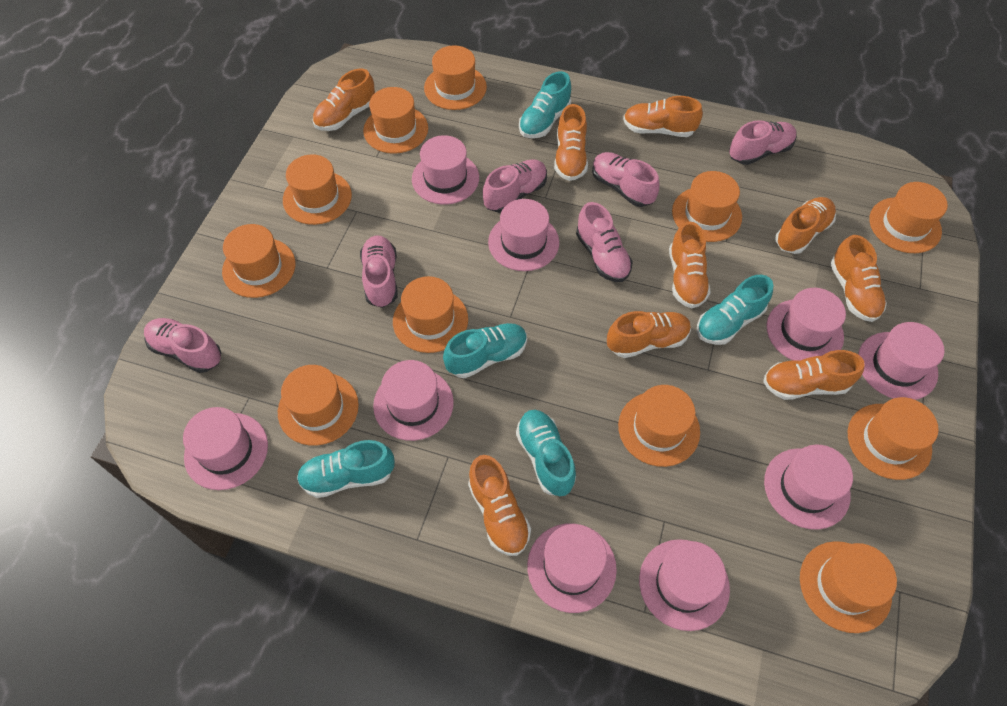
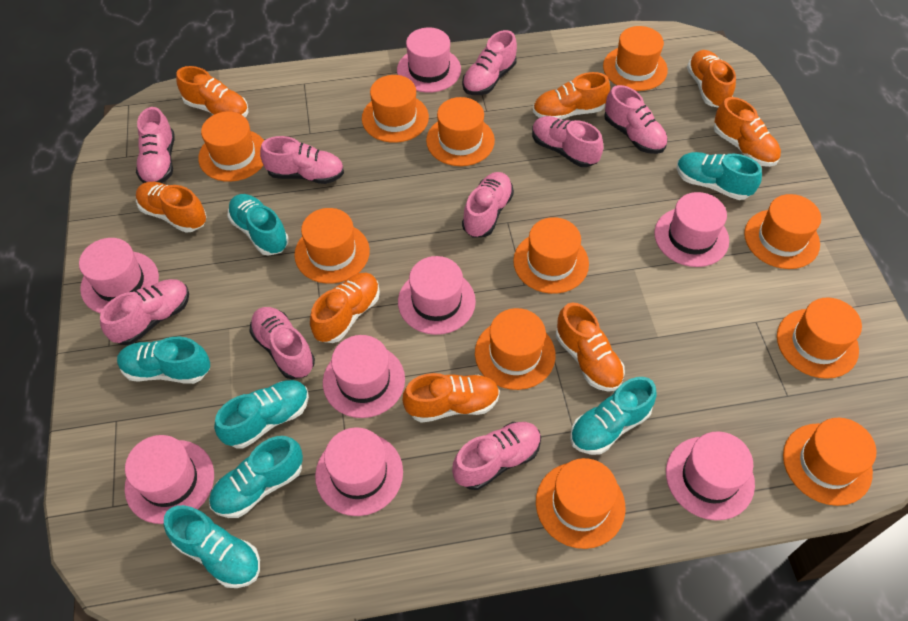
orange shoe: [312,68,375,131] [468,455,531,556] [554,104,588,181] [607,311,691,358] [623,96,703,137] [669,221,711,308] [763,350,864,400] [775,197,836,254] [830,235,887,322] = 9 -> [136,182,207,233] [176,66,248,117] [310,273,380,343] [403,373,500,423] [533,72,610,120] [556,303,625,392] [687,50,736,107] [714,97,781,167] = 8
pink hat: [183,407,268,490] [373,360,454,441] [412,135,479,205] [488,199,559,271] [527,523,617,613] [639,539,730,631] [764,445,853,530] [767,288,846,361] [858,322,945,400] = 9 -> [79,238,159,314] [125,435,214,524] [315,427,403,516] [323,335,405,418] [397,27,461,93] [398,256,476,335] [654,192,729,267] [666,431,755,520] = 8
pink shoe: [144,318,221,373] [360,235,398,308] [483,159,547,213] [576,202,633,282] [592,152,659,207] [729,120,797,165] = 6 -> [100,279,189,345] [136,107,175,183] [249,307,315,379] [260,136,344,184] [452,422,541,490] [462,30,517,95] [462,172,514,238] [532,116,603,167] [604,85,668,154] = 9
turquoise shoe: [297,440,395,498] [443,323,527,378] [516,410,576,496] [519,71,571,138] [697,275,773,345] = 5 -> [117,337,210,384] [164,505,260,588] [209,436,303,518] [214,380,309,448] [227,194,288,256] [570,377,657,455] [677,152,762,200] = 7

